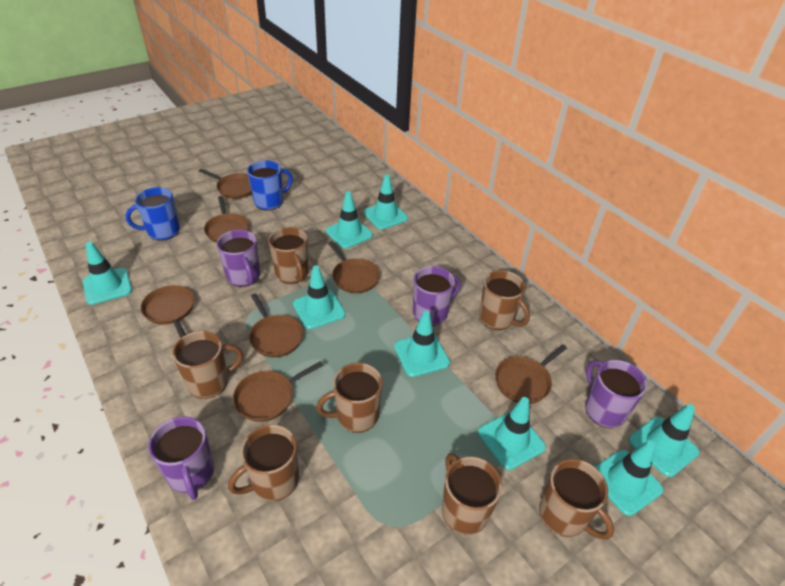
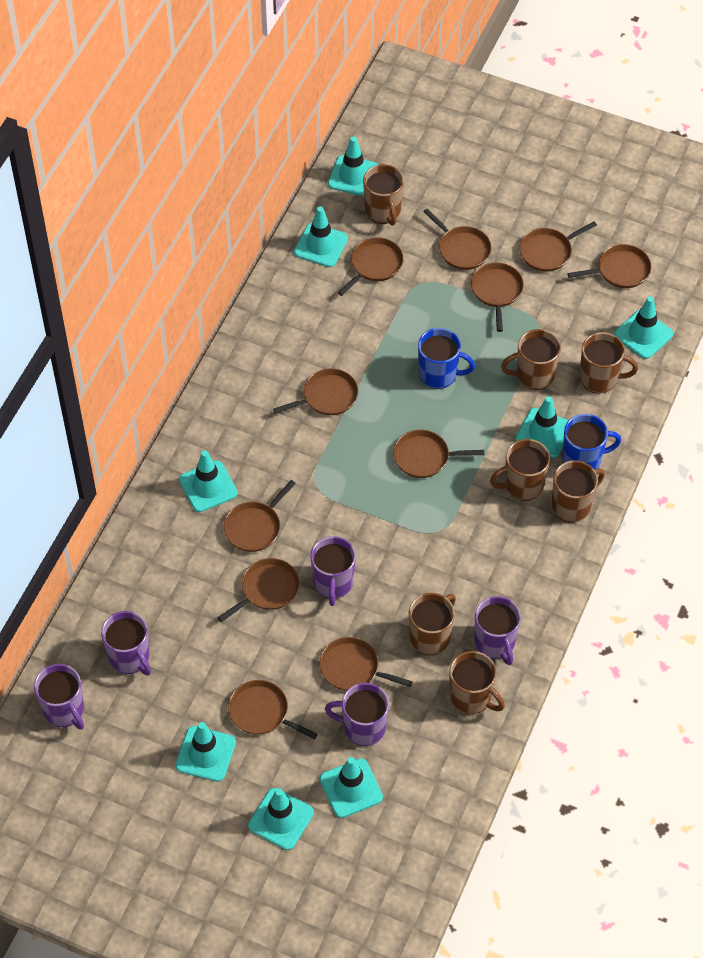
brown pan: [141,285,194,338] [199,169,252,199] [204,196,249,243] [233,361,323,422] [249,293,303,357] [328,241,380,293] [495,345,567,404] = 7 -> [218,558,299,622] [224,480,296,552] [228,680,318,740] [273,368,358,415] [319,637,413,691] [338,237,404,296] [393,430,484,478] [423,208,491,270] [471,262,524,332] [519,221,597,272] [567,244,651,288] = 11
purple mug: [148,417,214,500] [217,230,260,287] [413,266,461,326] [585,360,647,428] = 4 -> [34,664,84,730] [101,611,151,675] [310,536,356,606] [325,683,389,746] [475,596,521,665] = 5

